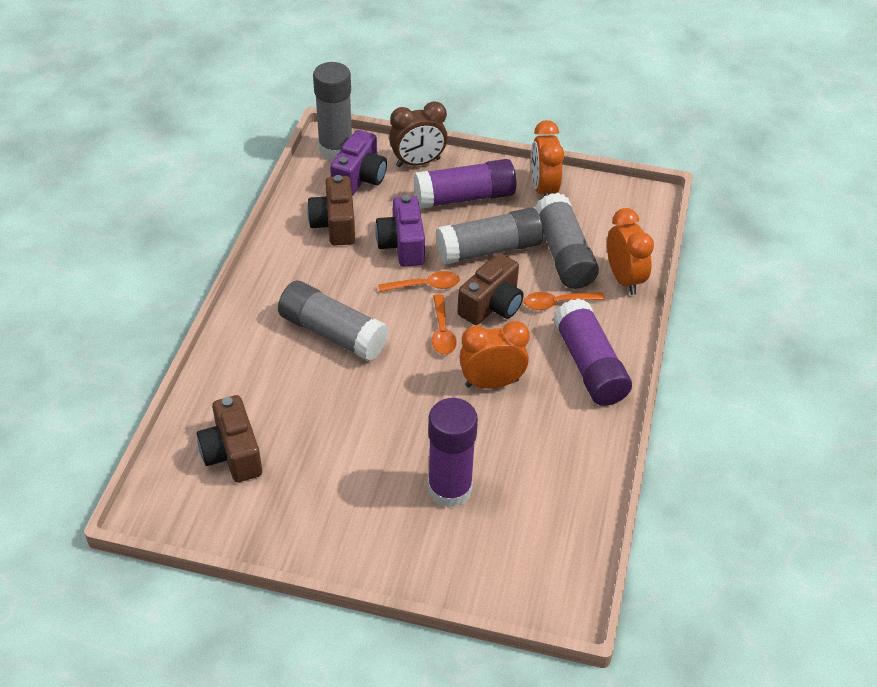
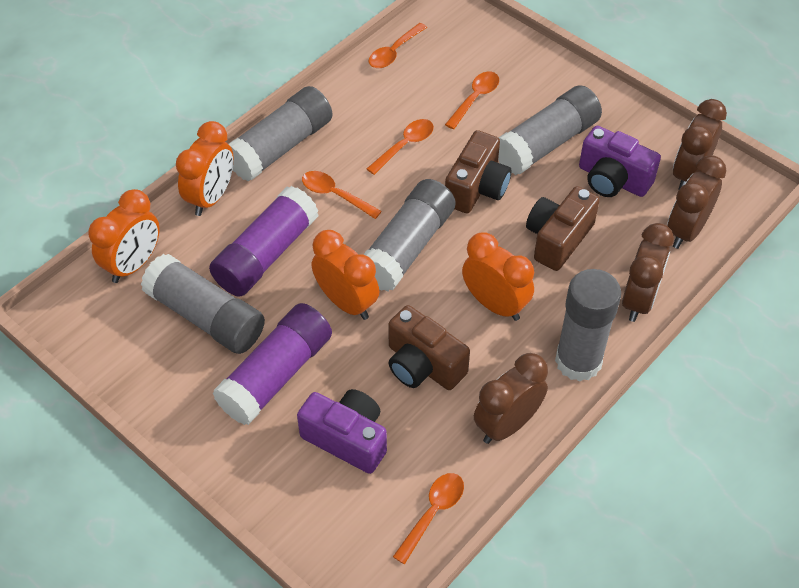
brown clock: [389,101,447,167] = 1 -> [474,353,548,444] [622,223,674,322] [668,155,726,249] [673,99,727,190] = 4
grey glue stick: [278,281,389,361] [313,62,352,160] [436,208,543,265] [535,193,599,289] = 4 -> [141,254,265,354] [229,86,333,182] [363,179,455,291] [498,85,602,175] [555,269,621,381] = 5
orange clock: [459,321,530,389] [531,120,564,196] [607,208,654,295] = 3 -> [89,189,160,283] [176,121,234,216] [312,230,379,320] [462,232,534,321] = 4
orange spoon: [378,271,460,292] [432,294,457,355] [524,292,605,310] = 3 -> [302,171,382,219] [367,119,434,175] [369,23,427,68] [393,473,464,564] [445,72,499,129] = 5
purple glue stick: [414,159,516,209] [428,398,478,508] [553,298,632,406] = 3 -> [209,186,319,297] [212,303,332,425] = 2

